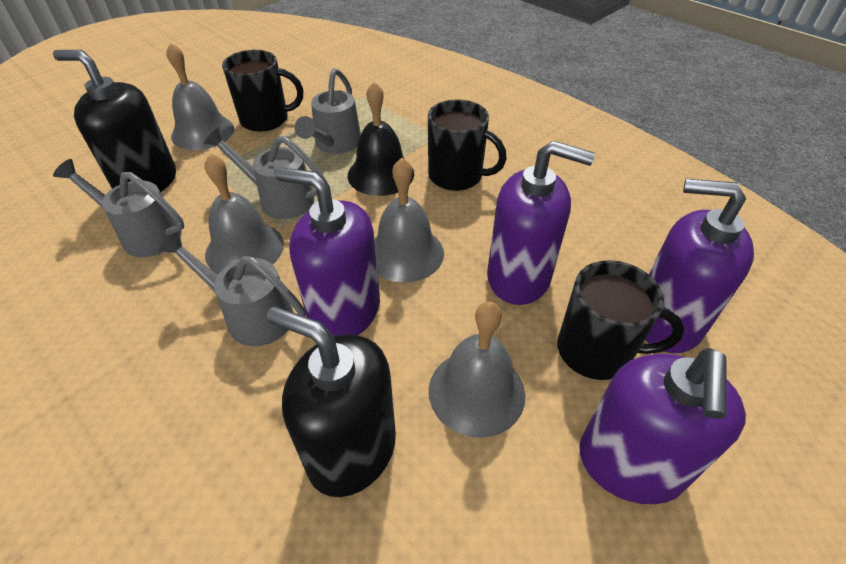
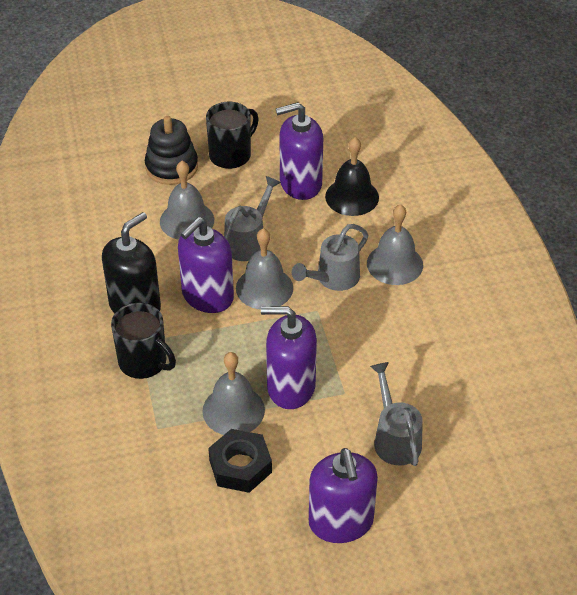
black mug: [222,50,303,132] [428,99,507,191] [557,260,685,380] = 3 -> [111,303,176,379] [206,102,259,169] = 2
black nut: none = 0 -> [208,429,272,493] = 1
black soap dispenser: [53,50,176,192] [266,307,396,497] = 2 -> [102,212,161,313] = 1
black stacking toy: none = 0 -> [145,116,198,185] = 1
grey watering can: [53,159,184,257] [158,231,306,346] [204,127,327,219] [295,68,361,154] = 4 -> [224,176,281,261] [292,224,368,291] [370,362,423,466] = 3

